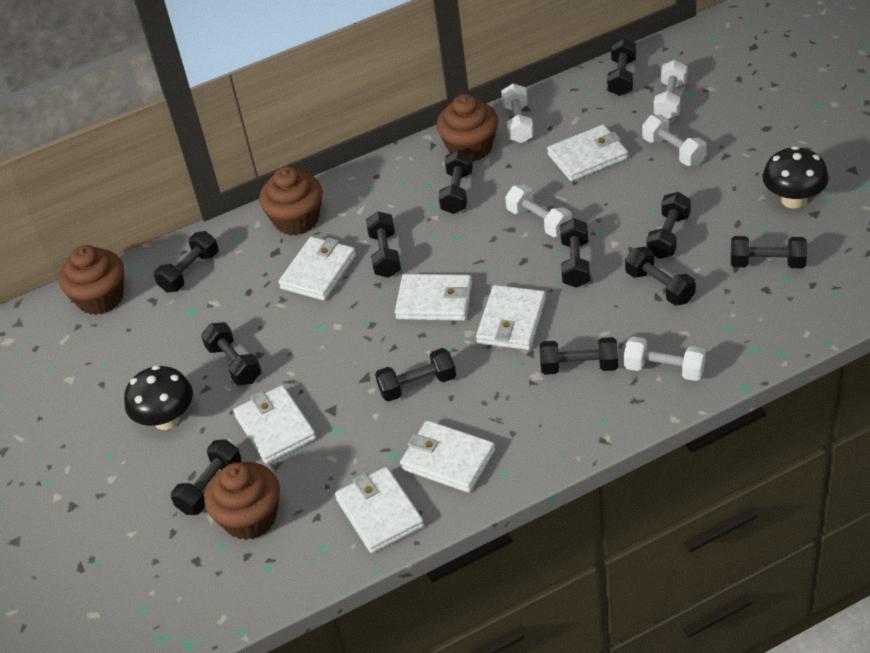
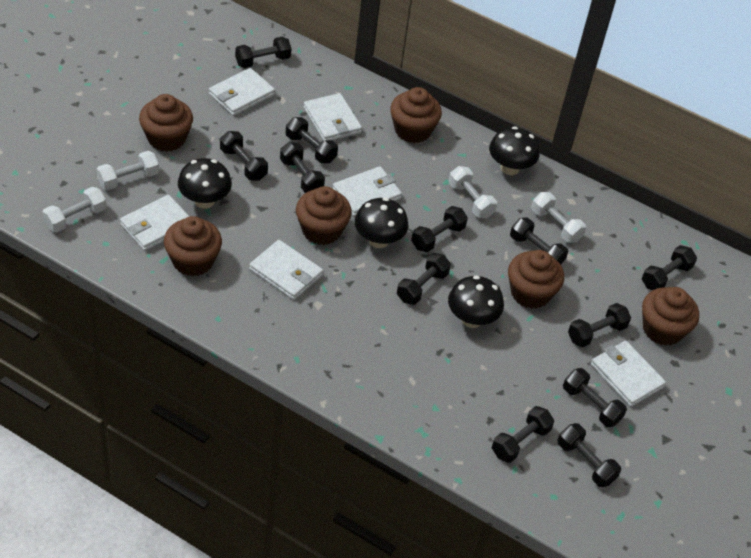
black mushroom: [124,365,193,430] [763,146,829,209] = 2 -> [178,158,232,209] [355,198,408,248] [448,275,504,328] [489,126,539,175] = 4
brown cupcake: [59,245,124,315] [204,462,280,540] [259,166,323,236] [437,94,498,162] = 4 -> [139,94,193,152] [164,216,222,276] [296,186,352,245] [390,87,442,143] [508,250,564,309] [642,287,699,346] = 6
white dumbbell: [501,84,534,143] [505,184,572,237] [623,336,706,381] [642,115,707,166] [654,60,687,119] = 5 -> [43,187,107,232] [97,151,159,190] [449,166,497,218] [531,192,586,243] = 4
white wallet: [233,385,316,464] [278,237,356,301] [335,467,424,553] [395,274,472,321] [400,420,495,493] [476,285,546,350] [547,125,628,181] = 7 -> [120,195,190,251] [209,68,275,116] [249,240,323,300] [304,93,362,141] [333,166,402,217] [591,341,666,407] = 6

